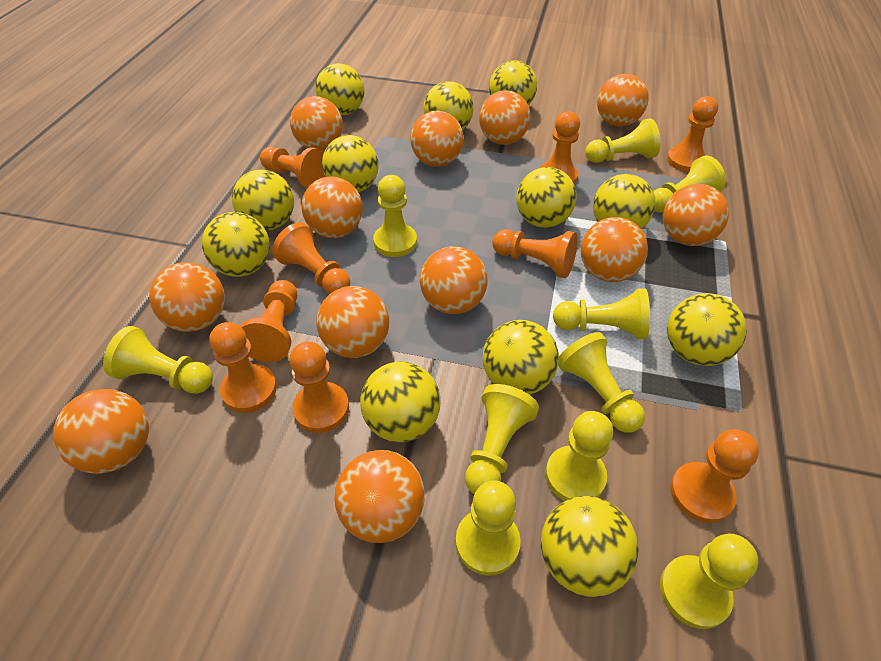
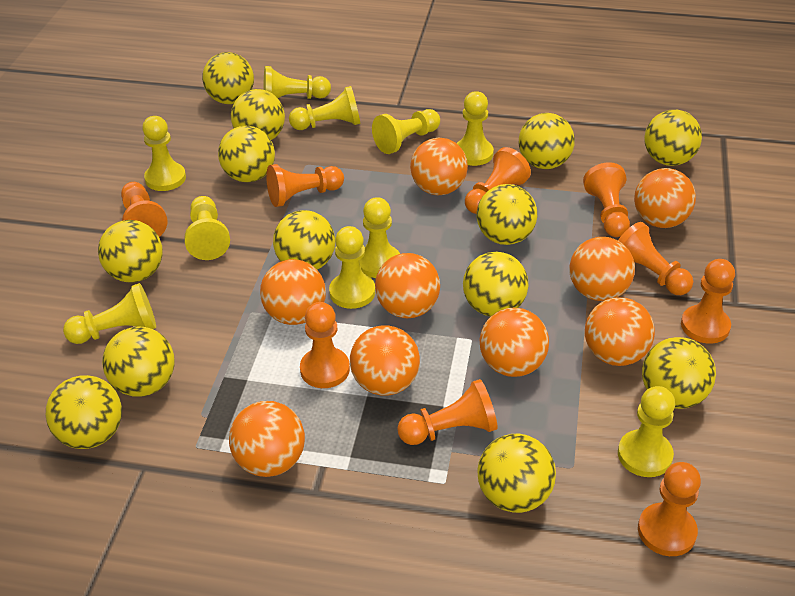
orange ball: [53,389,149,474] [149,262,225,332] [290,96,343,151] [302,176,363,238] [316,286,389,358] [334,450,425,543] [410,111,464,167] [420,246,487,314] [479,90,531,145] [581,217,648,282] [597,74,649,127] [663,184,729,246] = 12 -> [229,401,305,477] [260,259,326,325] [350,325,420,396] [375,253,440,318] [410,138,468,195] [479,308,549,377] [569,237,635,301] [585,297,655,366] [634,168,696,228] = 9
yellow ball: [202,212,270,277] [232,170,294,230] [316,63,364,115] [322,135,379,192] [360,361,441,442] [423,81,473,130] [483,320,559,395] [489,60,537,105] [516,167,576,228] [541,496,639,597] [593,174,656,229] [667,293,747,366] = 12 -> [46,375,122,449] [98,220,163,283] [102,327,175,397] [202,52,254,104] [218,126,275,182] [231,89,285,140] [273,210,335,270] [463,252,529,317] [477,184,537,245] [477,434,556,513] [519,113,575,169] [642,337,716,409] [644,110,702,166] = 13

